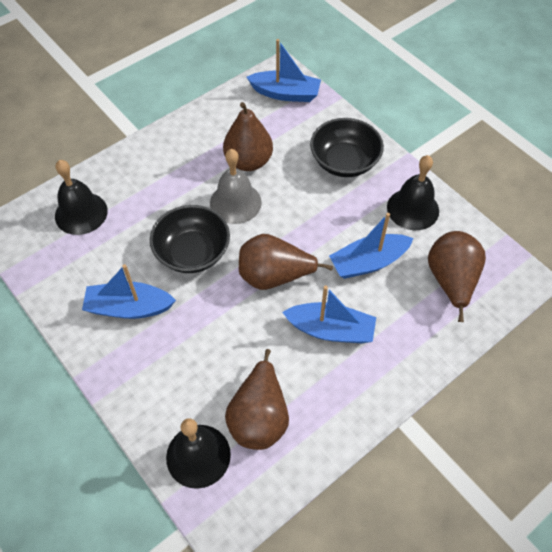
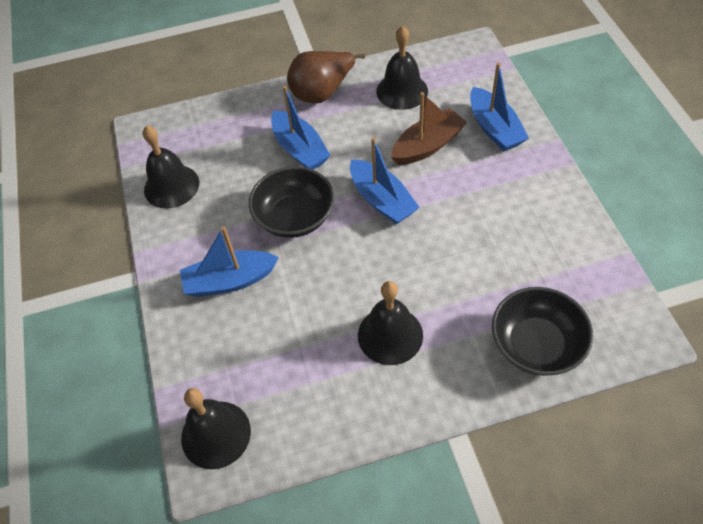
black bell: [55,160,108,235] [166,419,231,489] [387,155,439,230] = 3 -> [143,125,199,208] [181,388,251,469] [358,281,423,365] [376,26,428,110] = 4
brown boat: none = 0 -> [391,92,467,165] = 1
brown pear: [223,102,273,171] [225,349,289,450] [239,234,333,290] [428,231,486,322] = 4 -> [287,51,365,103] = 1
grey bell: [210,149,262,224] = 1 -> none = 0

